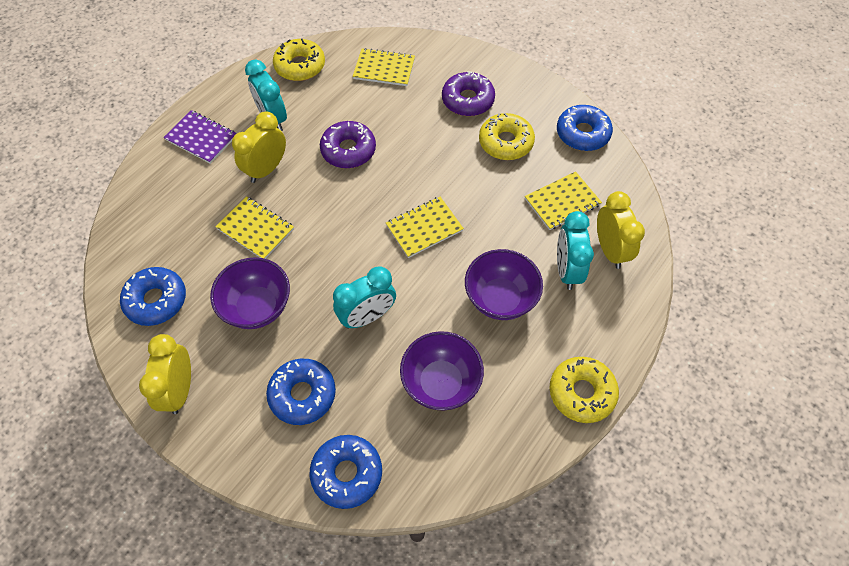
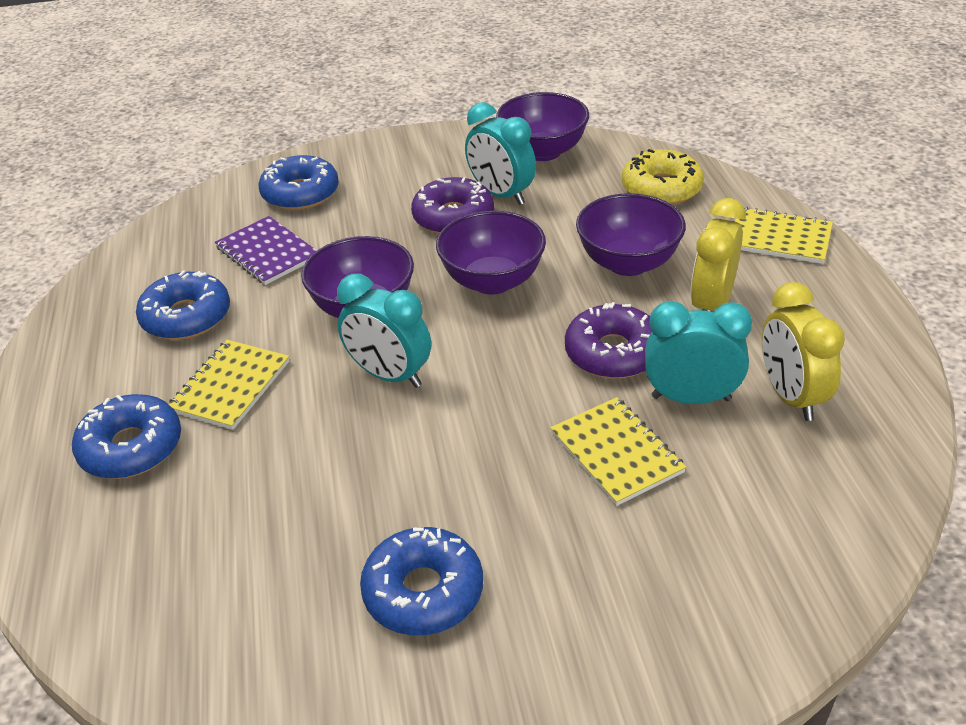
purple bowl: [210,257,290,329] [400,331,484,410] [465,249,543,320] = 3 -> [301,236,414,318] [436,211,546,294] [496,92,589,161] [576,193,686,276] = 4
yellow clock: [139,334,191,414] [232,111,286,183] [597,191,645,269] = 3 -> [691,198,746,312] [762,282,845,421] = 2
yellow donut: [273,39,325,81] [479,113,535,160] [549,357,619,423] = 3 -> [622,149,704,205] = 1
yellow notebook: [216,196,294,259] [353,48,415,86] [386,197,464,258] [525,171,602,230] = 4 -> [169,340,289,430] [550,397,686,506] [735,207,833,264] = 3

